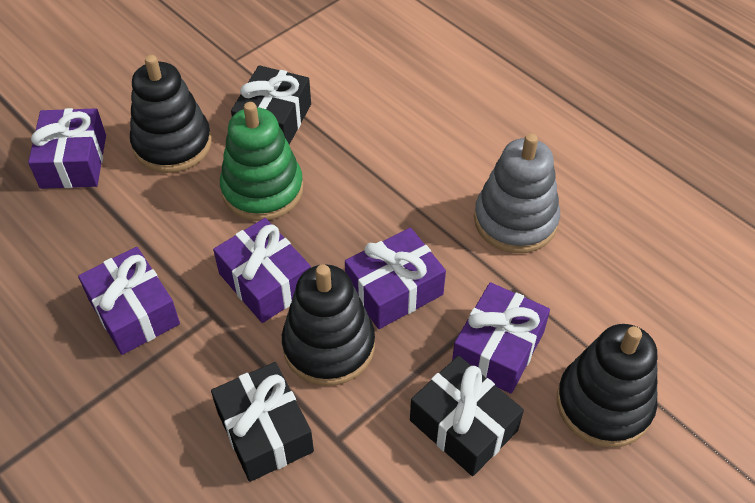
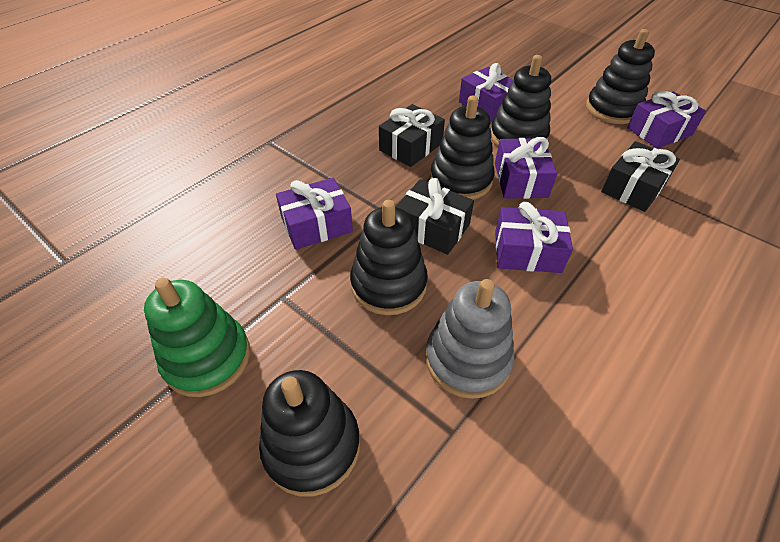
black stacking toy: [130,55,212,173] [282,264,375,386] [557,324,657,448] = 3 -> [259,370,360,497] [350,200,428,315] [430,95,495,200] [491,55,551,146] [586,29,655,124] = 5

